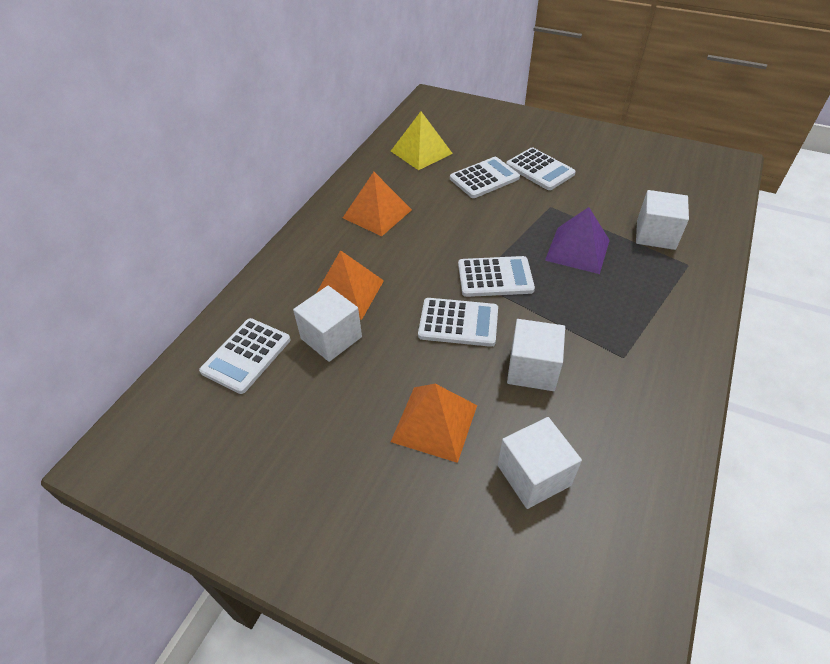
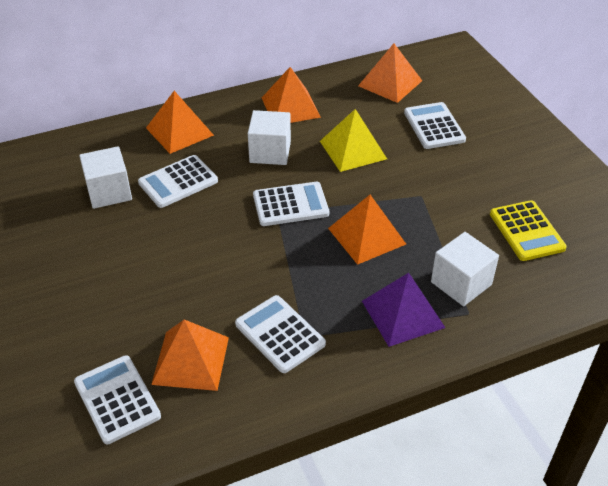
orange pyramid: [316,250,384,320] [343,172,412,236] [391,384,477,463] = 3 -> [146,91,214,154] [151,319,229,391] [262,67,321,123] [328,195,406,265] [358,44,422,103] = 5
white cube: [293,286,362,362] [498,417,582,509] [507,319,565,391] [636,190,689,250] = 4 -> [79,146,132,209] [248,110,291,165] [431,232,499,306] = 3
yellow calculator: none = 0 -> [490,200,567,261] = 1

